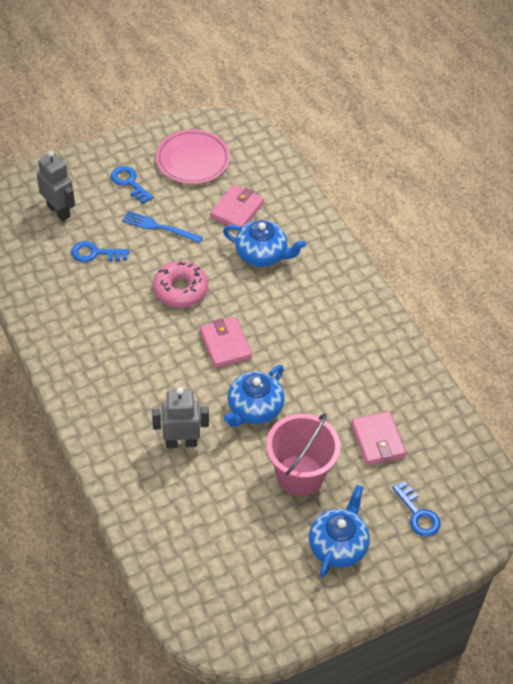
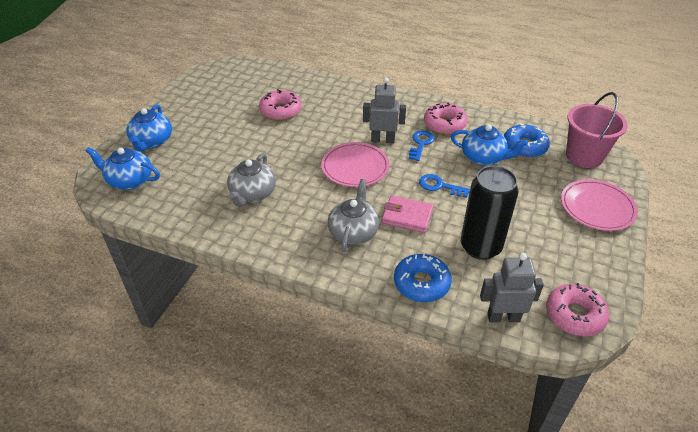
black can: none = 0 -> [461,166,519,260] = 1
blue donut: none = 0 -> [394,253,452,302] [504,123,550,158] = 2
blue fork: [122,211,203,243] = 1 -> none = 0
blue key: [71,241,129,262] [111,166,153,204] [392,481,441,537] = 3 -> [409,131,434,161] [419,174,470,198] = 2
grey teapot: none = 0 -> [227,153,276,207] [328,179,379,252] = 2
pink donut: [153,261,208,308] = 1 -> [259,89,301,120] [424,103,468,135] [546,283,610,336] = 3
pink plate: [156,129,230,184] = 1 -> [321,142,390,187] [561,179,638,231] = 2
pink wallet: [200,317,252,368] [210,185,264,231] [351,411,406,465] = 3 -> [382,195,433,233] = 1

